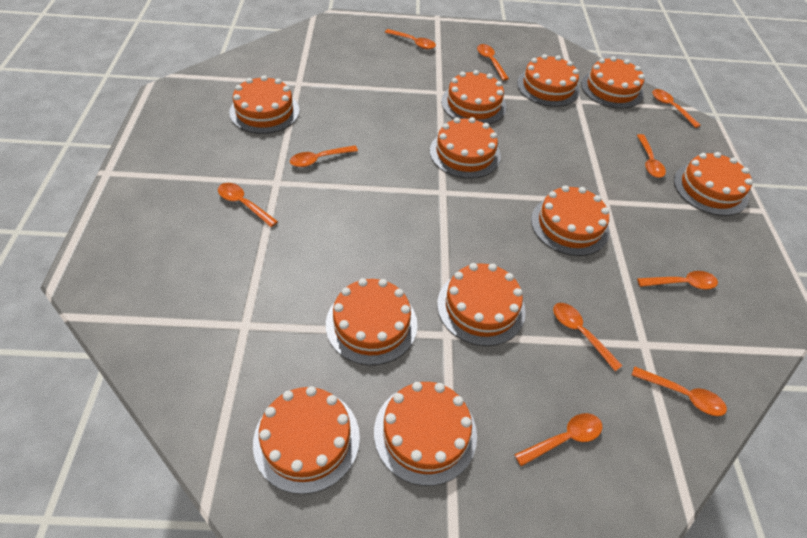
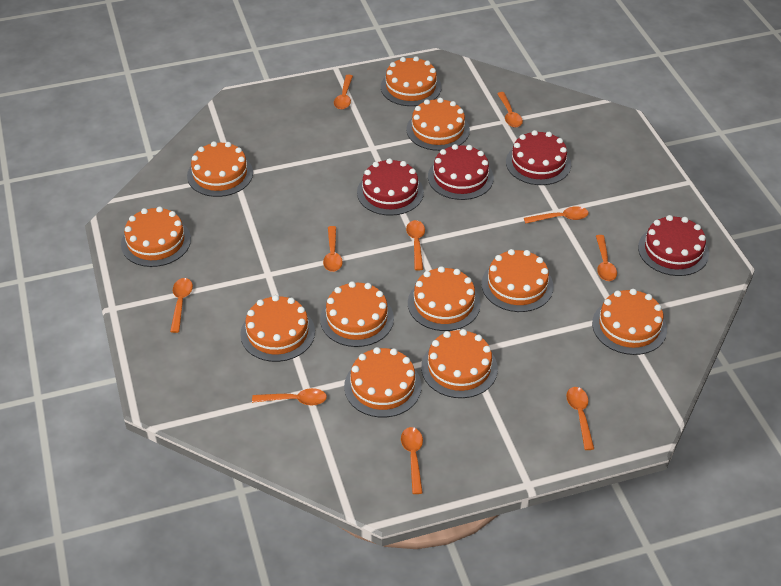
red cake: none = 0 -> [357,158,424,216] [428,144,494,200] [506,130,571,185] [638,215,709,276] = 4

